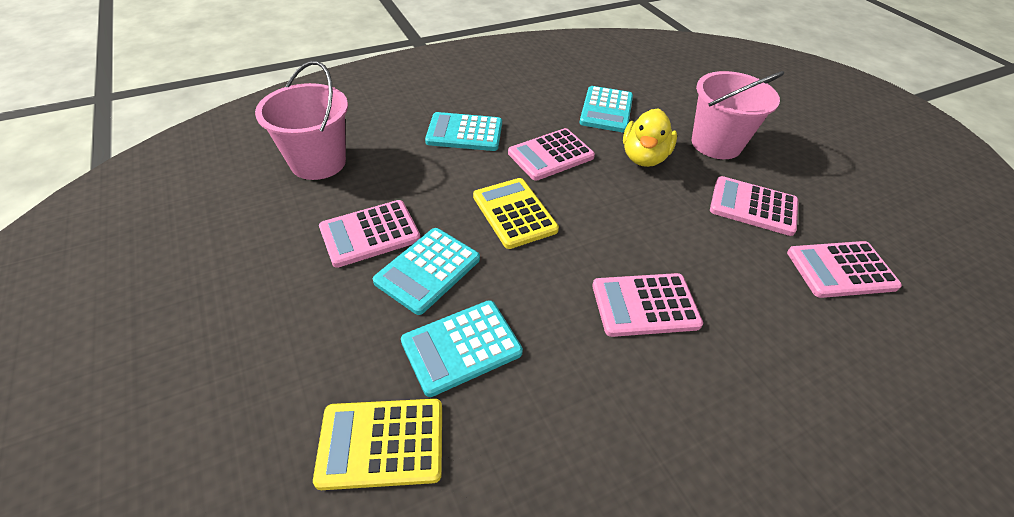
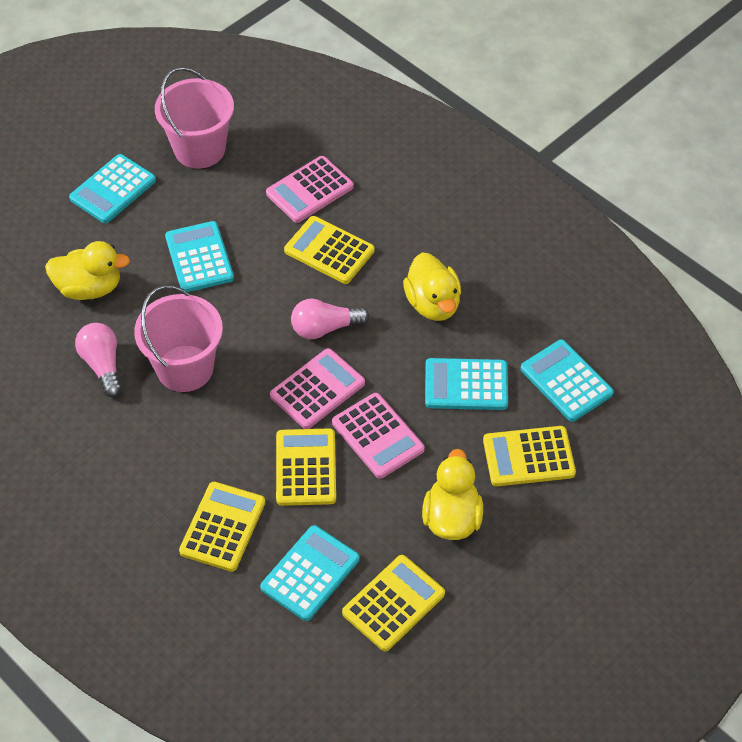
pink calculator: [319,200,421,268] [508,128,595,181] [592,273,703,337] [710,176,798,236] [787,241,902,298] = 5 -> [266,156,354,223] [270,348,365,429] [332,393,425,479] = 3
pink light bulb: none = 0 -> [75,323,122,397] [291,299,369,339] = 2
turquoise calculator: [373,228,480,315] [401,300,523,397] [425,112,502,151] [579,86,633,133] = 4 -> [69,154,156,223] [165,221,234,292] [260,525,360,621] [425,358,508,410] [520,340,614,422] = 5
yellow calculator: [313,399,442,490] [473,178,559,249] = 2 -> [179,482,265,572] [276,428,336,506] [284,216,375,284] [342,555,445,651] [483,426,576,486] = 5
yellow duck: [623,108,677,167] = 1 -> [45,241,130,300] [403,252,461,321] [422,449,483,540] = 3

